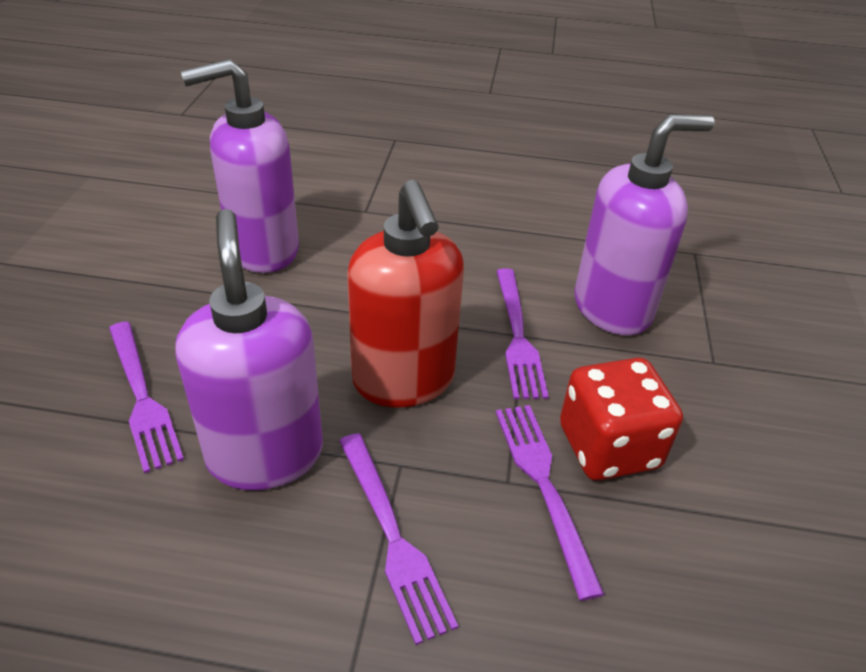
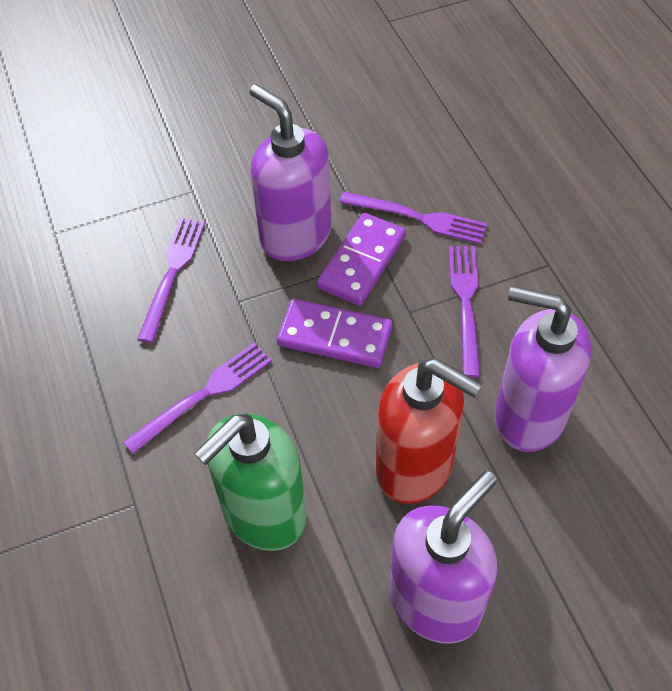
green soap dispenser: none = 0 -> [194,413,307,551] = 1
purple domino: none = 0 -> [277,299,392,368] [317,213,406,306] = 2
red dice: [560,358,683,480] = 1 -> none = 0

